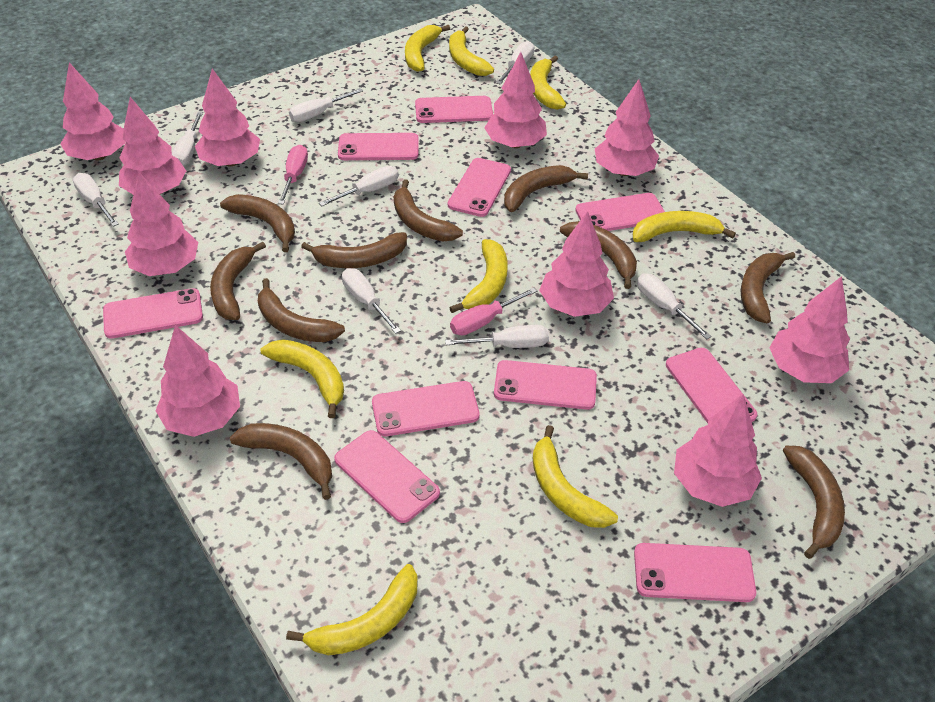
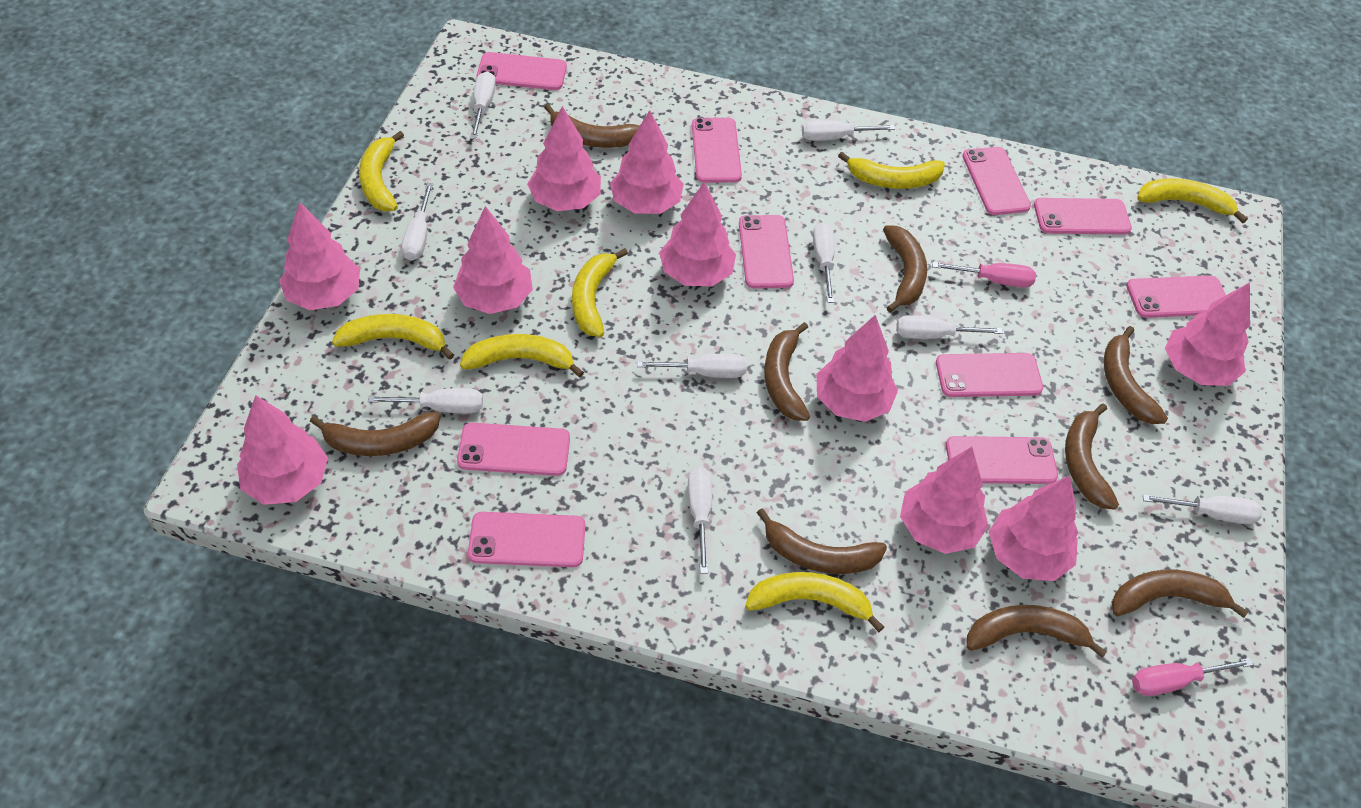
brown banana: [210,241,266,320] [220,194,295,252] [230,423,332,500] [258,278,345,342] [301,232,407,268] [394,179,463,242] [504,165,588,212] [560,221,637,289] [741,252,795,324] [783,446,845,559] = 10 -> [310,411,440,456] [544,104,640,148] [757,508,887,574] [764,322,810,421] [883,226,927,313] [967,605,1107,658] [1065,403,1119,510] [1104,326,1168,424] [1112,570,1249,618] = 9
white screwdriver: [73,173,119,227] [172,111,203,166] [289,88,363,122] [319,166,399,206] [342,268,401,334] [445,325,549,348] [496,41,534,85] [637,274,712,339] = 8 -> [368,388,483,413] [402,183,433,261] [470,72,496,139] [637,354,747,378] [688,467,712,574] [802,120,895,141] [813,222,835,303] [896,315,1003,339] [1143,494,1263,524] = 9
yellow banana: [261,339,344,418] [286,564,418,655] [405,25,450,72] [449,26,494,76] [449,239,508,313] [530,56,566,110] [533,425,618,528] [633,211,736,242] = 8 -> [332,314,454,360] [359,131,404,211] [460,334,584,378] [572,248,628,337] [745,572,884,632] [838,152,945,189] [1137,178,1248,223] = 7

